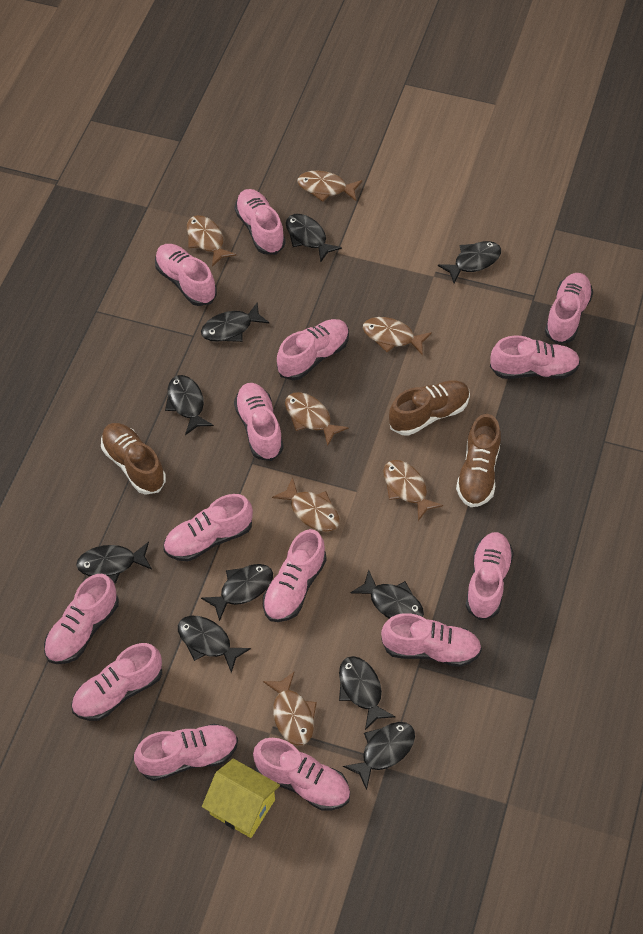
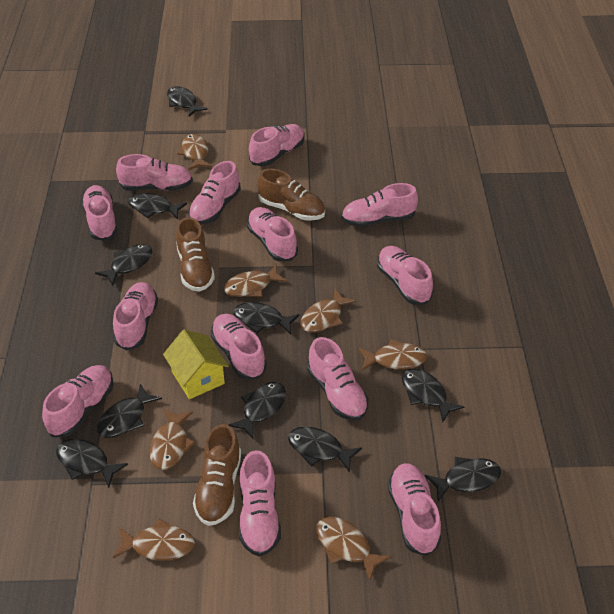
pink shoe: [44,574,119,664] [71,643,162,721] [134,724,238,781] [155,244,217,306] [164,494,253,561] [234,189,286,255] [234,383,284,461] [253,738,350,810] [263,529,327,622] [277,319,349,380] [381,613,482,667] [466,532,514,620] [490,336,580,379] [545,273,593,344] = 14 -> [42,365,114,437] [81,185,118,241] [113,282,158,351] [116,154,193,191] [188,161,241,225] [210,314,267,380] [239,450,281,557] [247,207,298,261] [249,124,304,166] [307,337,368,421] [342,183,418,227] [377,246,433,305] [388,463,441,556] = 13

